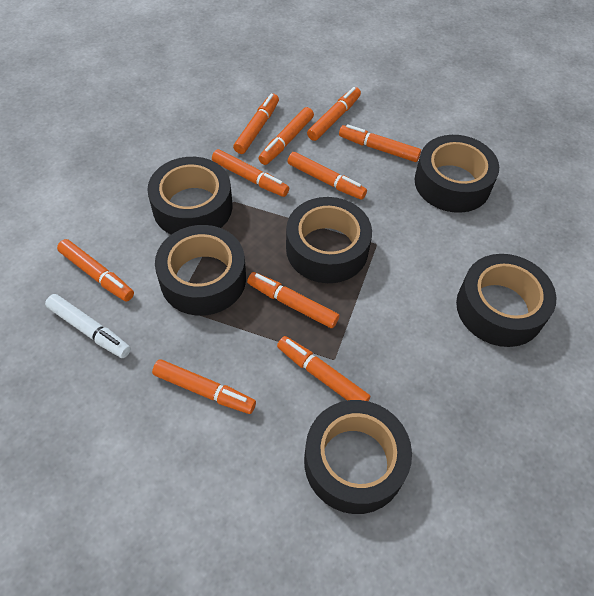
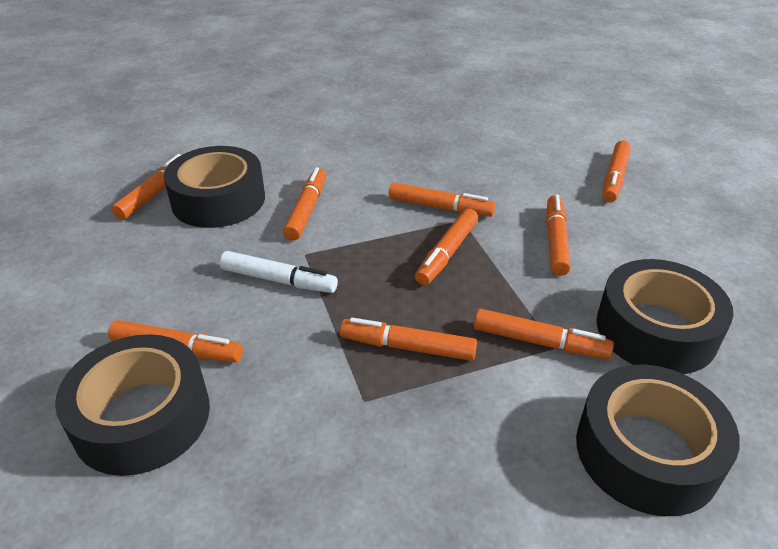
black tape: [147,157,232,235] [155,225,246,316] [286,197,372,283] [304,400,412,514] [415,135,499,213] [456,254,556,347] = 6 -> [55,334,210,476] [163,146,265,228] [576,365,740,516] [596,259,733,374] = 4
orange marker: [57,239,134,301] [152,359,256,414] [212,149,289,197] [233,94,279,154] [247,272,339,328] [259,107,314,165] [277,336,370,401] [288,152,367,200] [307,87,361,141] [339,124,421,162] = 10 -> [108,320,243,362] [111,154,181,220] [283,167,326,241] [340,318,477,361] [389,182,495,217] [415,208,478,285] [474,309,614,359] [546,195,571,276] [602,141,631,202] = 9

